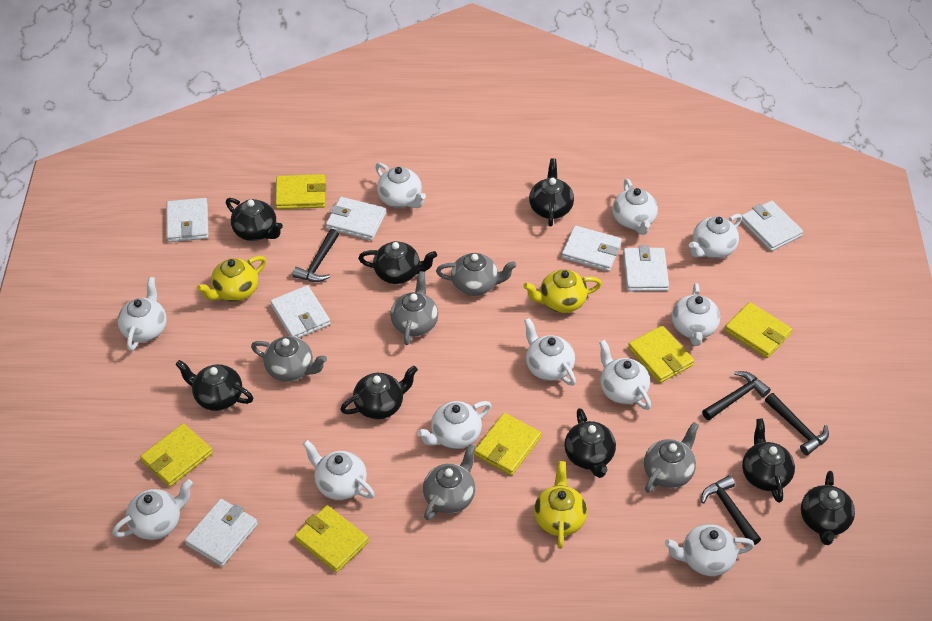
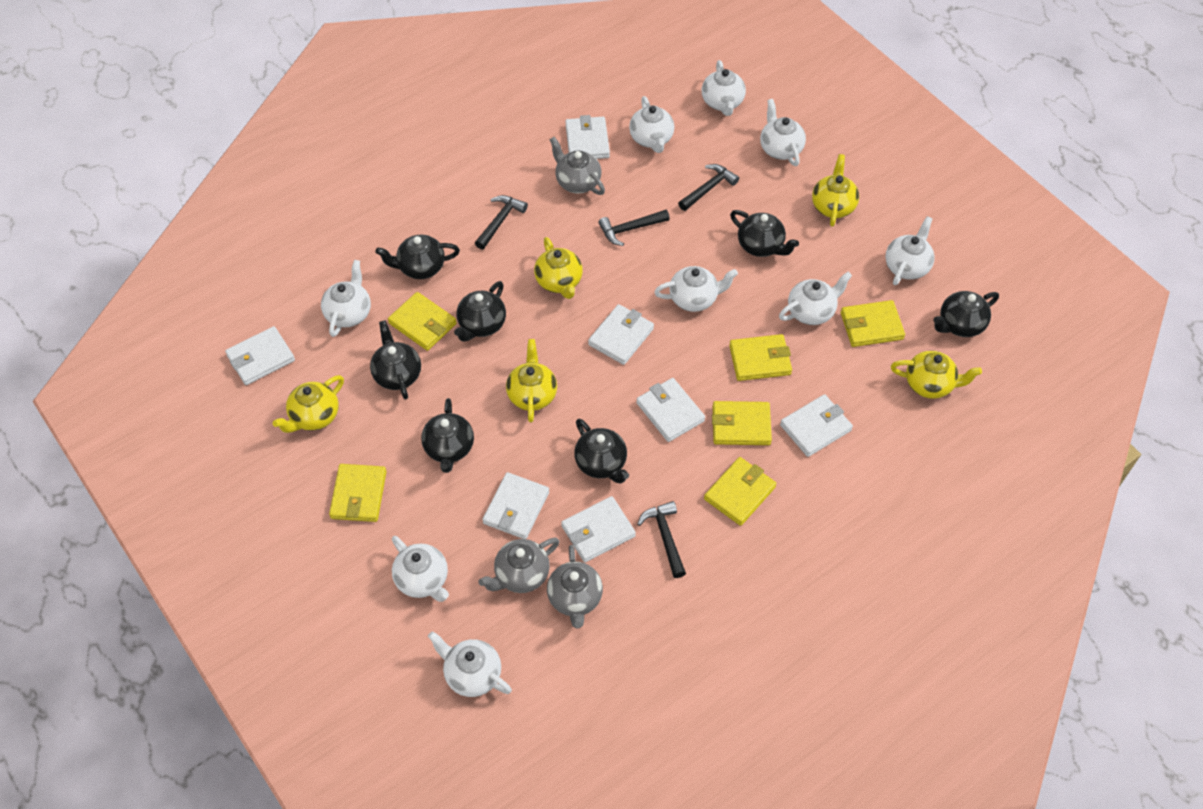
black teapot: [175,360,253,411] [226,198,283,241] [340,366,418,419] [358,241,437,284] [529,159,574,226] [564,408,616,478] [742,418,795,503] [801,471,855,545] = 8 -> [370,321,421,400] [375,235,460,279] [421,398,474,473] [454,281,506,342] [574,419,629,484] [730,210,799,257] [933,291,999,337] = 7
grey teapot: [251,336,327,382] [390,271,438,345] [423,444,476,520] [436,253,517,296] [644,422,699,493] = 5 -> [478,538,560,593] [547,545,603,629] [550,137,605,195] = 3
white teapot: [112,479,193,540] [118,277,167,351] [303,440,375,500] [375,163,426,208] [417,401,492,449] [524,318,576,386] [599,340,651,410] [612,179,658,235] [665,524,755,576] [672,283,720,346] [689,214,742,259] = 11 -> [321,260,371,337] [392,536,449,602] [428,631,512,697] [629,96,674,153] [655,266,738,312] [702,60,746,116] [760,99,806,166] [779,272,852,325] [885,216,935,285] = 9
yellow teapot: [197,256,266,302] [523,270,602,313] [534,461,587,549] = 3 -> [273,375,344,433] [506,339,557,423] [534,237,583,299] [812,154,859,227] [891,351,982,399] = 5

